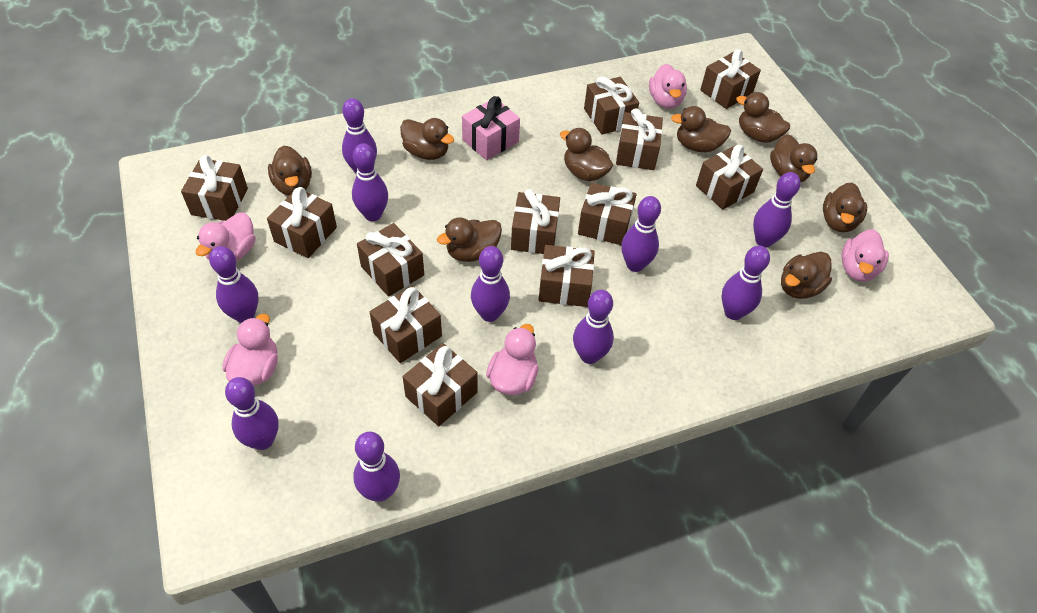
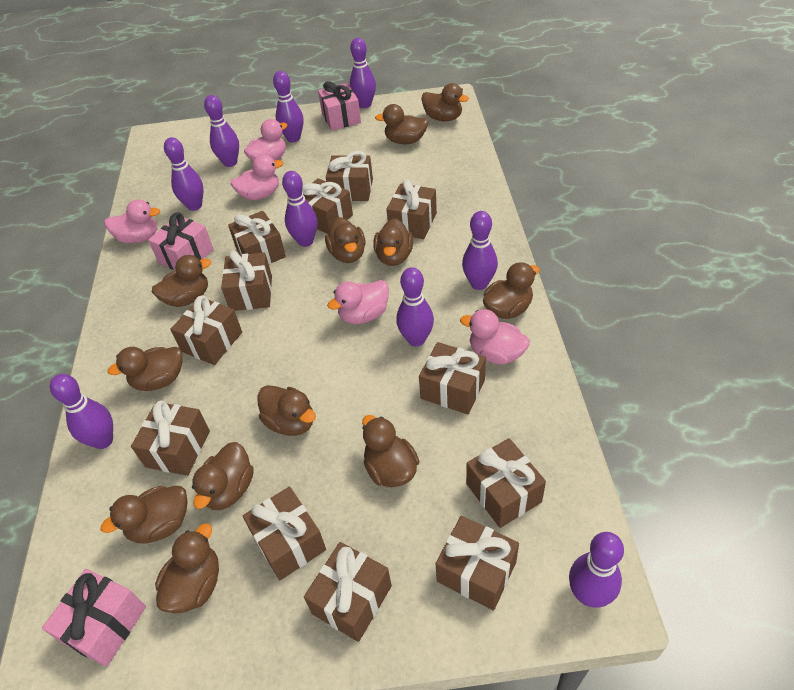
brown duck: [268,145,312,195] [400,118,454,160] [437,218,502,262] [560,128,613,181] [671,106,731,152] [736,92,790,143] [770,134,817,182] [781,252,832,299] [823,183,867,232] = 9 -> [101,486,188,544] [107,347,183,391] [152,255,211,307] [155,524,219,614] [192,442,254,510] [257,385,316,436] [325,217,366,263] [362,415,420,487] [373,218,413,266] [375,104,429,145] [421,83,469,121] [483,262,540,319] = 12
pink gift: [462,96,520,160] = 1 -> [42,569,146,667] [148,212,214,271] [318,81,361,131] = 3
purple bowling pin: [209,246,259,323] [225,377,279,450] [342,98,377,175] [352,143,388,221] [353,432,400,502] [471,246,510,322] [573,290,614,364] [621,196,661,272] [722,246,770,320] [753,172,801,247] = 10 -> [50,374,113,449] [164,137,204,211] [204,95,239,167] [273,71,304,142] [282,171,317,247] [350,38,376,108] [396,267,434,347] [462,211,498,290] [569,532,624,607] = 9

